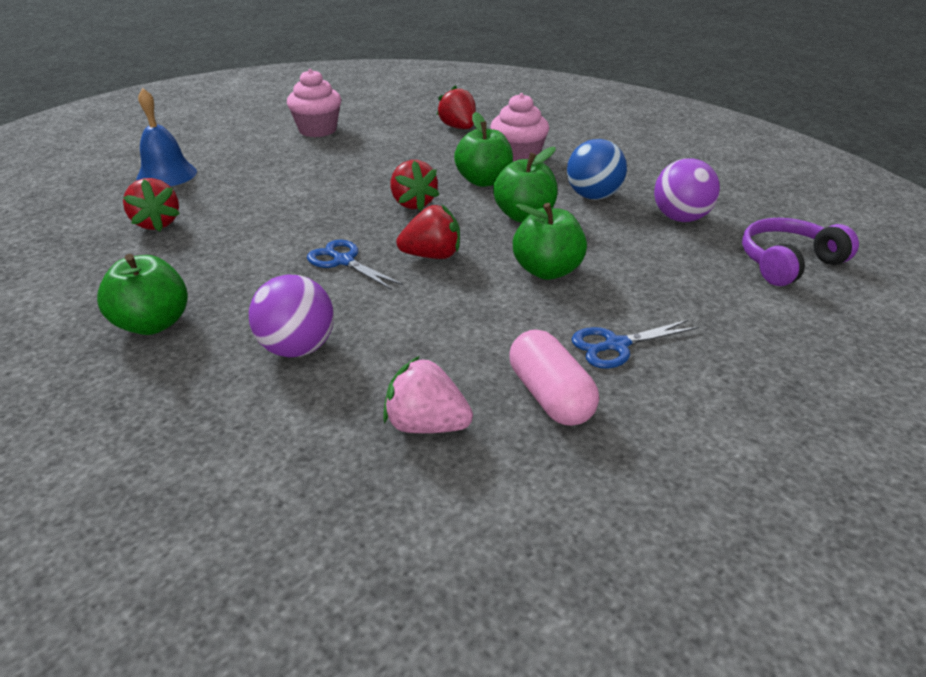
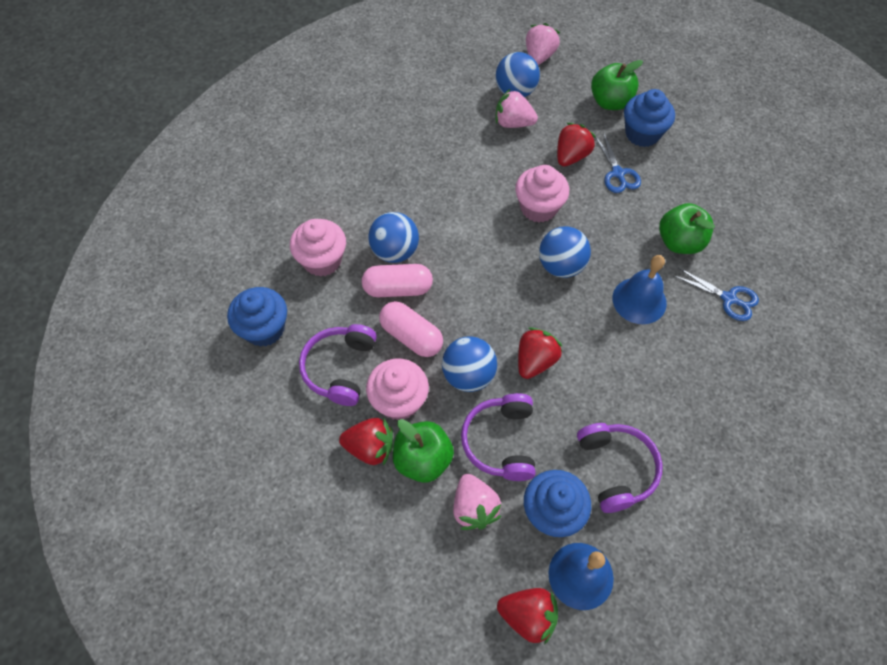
blue ball: [567,139,627,200] = 1 -> [368,212,419,263] [442,337,497,392] [496,52,540,97] [539,226,591,278] = 4
blue bell: [136,88,197,186] = 1 -> [548,543,614,610] [613,255,667,324] = 2
blue cupcake: none = 0 -> [227,287,287,347] [524,470,591,537] [624,89,675,147] = 3
green apple: [97,254,188,335] [454,112,513,187] [493,147,558,223] [513,203,587,280] = 4 -> [393,419,454,483] [591,60,643,110] [659,203,715,254] = 3
pink capsule: [509,329,599,426] = 1 -> [362,264,433,297] [379,301,443,357] = 2
pink cupcake: [287,69,341,137] [490,93,549,162] = 2 -> [290,219,346,277] [366,359,429,420] [515,165,569,223] = 3
pink strawberry: [383,356,473,433] = 1 -> [453,474,502,530] [496,89,538,128] [526,23,560,65] = 3
purple ball: [249,274,334,357] [654,158,720,222] = 2 -> none = 0
purple headphones: [742,218,859,286] = 1 -> [299,324,377,406] [461,393,536,481] [577,423,663,513] = 3

